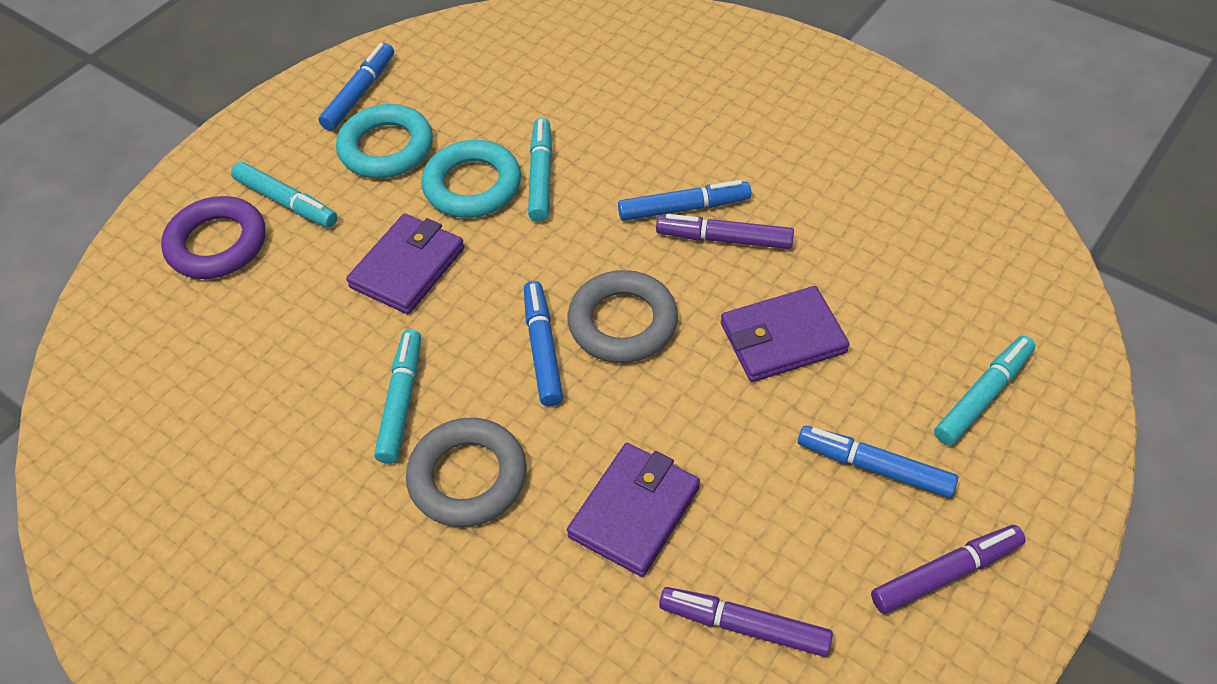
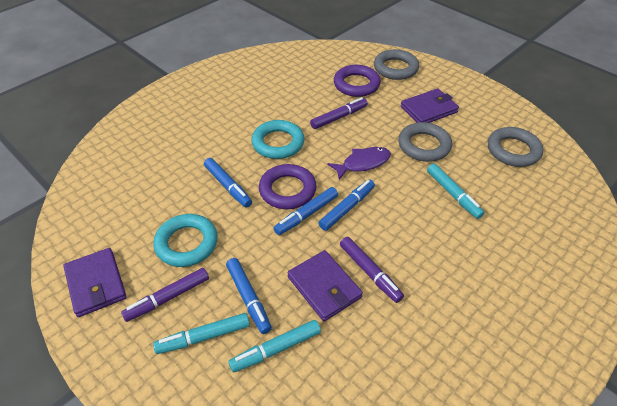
grey ring: [406,418,527,527] [568,270,678,363] = 2 -> [374,49,419,80] [398,122,452,162] [488,127,543,167] = 3
purple fish: none = 0 -> [327,147,391,180] = 1
purple ring: [161,196,266,279] = 1 -> [259,164,317,209] [334,65,381,97] = 2
turquoise marker: [231,162,338,227] [374,329,421,464] [528,118,552,222] [934,336,1035,445] = 4 -> [153,313,250,354] [228,320,321,372] [427,164,485,219] = 3

